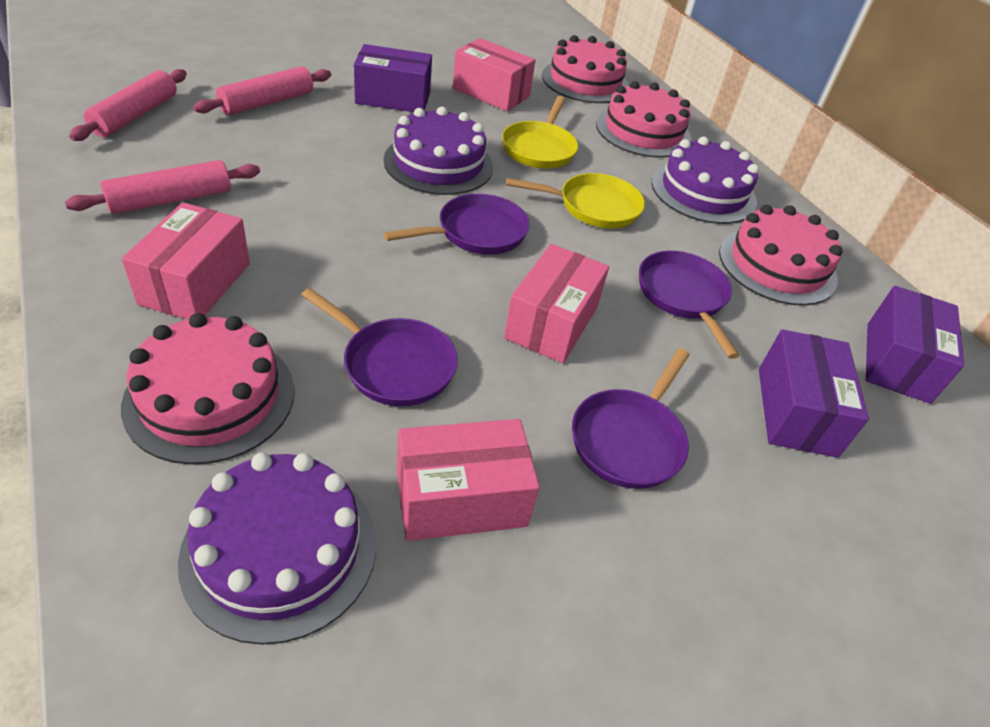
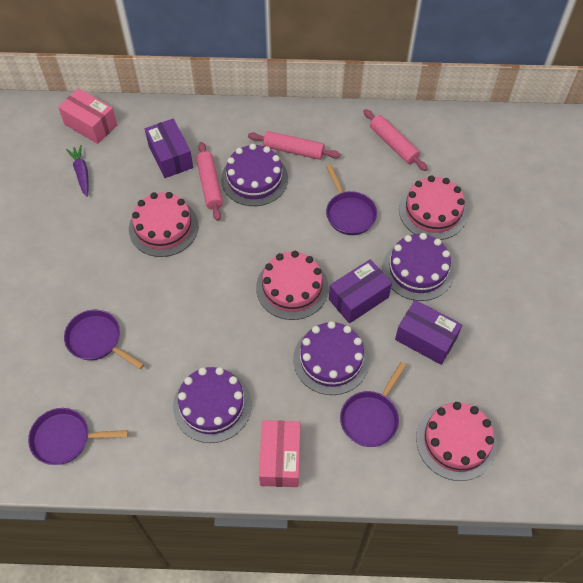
pink box: [122,202,250,320] [397,419,540,541] [453,38,535,111] [504,244,609,363] = 4 -> [58,88,117,144] [259,420,301,487] = 2
purple cake: [178,453,376,645] [384,107,493,195] [651,137,759,224] = 3 -> [173,367,252,443] [221,144,288,206] [293,321,369,395] [383,233,454,301] = 4
purple carrot: none = 0 -> [66,145,88,197] = 1
yellow pan: [502,96,578,169] [506,173,645,228] = 2 -> none = 0

